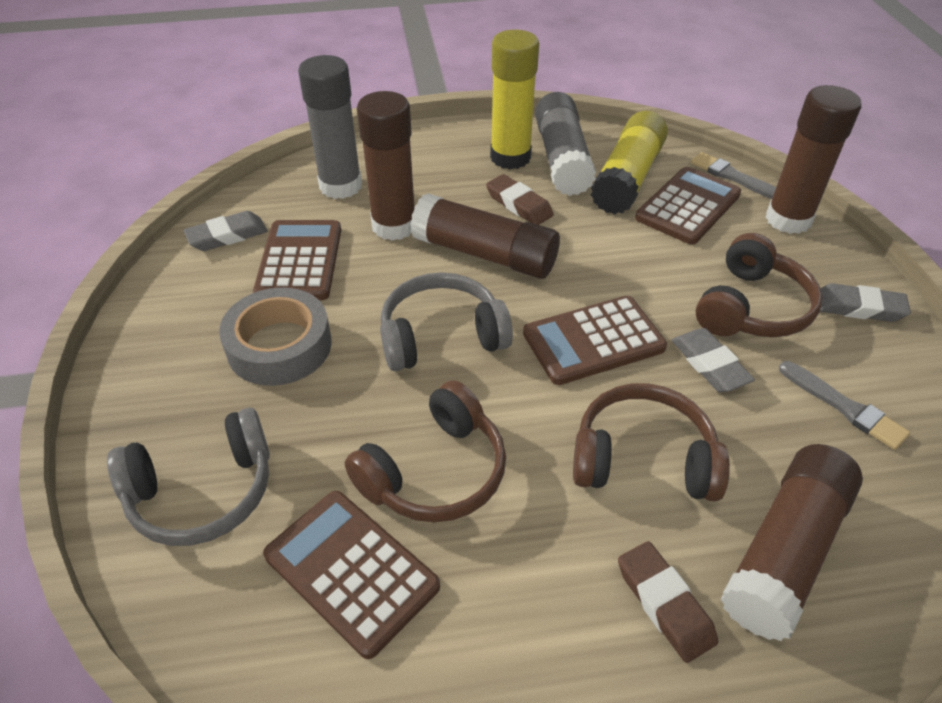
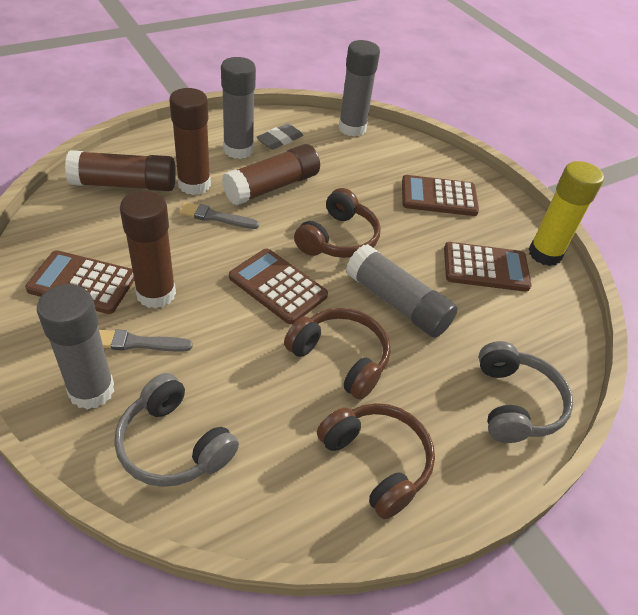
brown eraser: [486,174,554,225] [618,541,718,663] = 2 -> none = 0
grey eraser: [183,211,267,251] [672,328,755,392] [820,283,911,322] = 3 -> [256,123,303,150] = 1
grey glue stick: [298,55,362,199] [535,92,596,196] = 2 -> [37,284,114,409] [221,57,256,159] [339,40,380,137] [346,244,458,338] = 4
grey tape: [219,287,332,386] = 1 -> none = 0
yellow glue stick: [490,30,539,169] [591,111,668,214] = 2 -> [529,161,604,266] = 1

